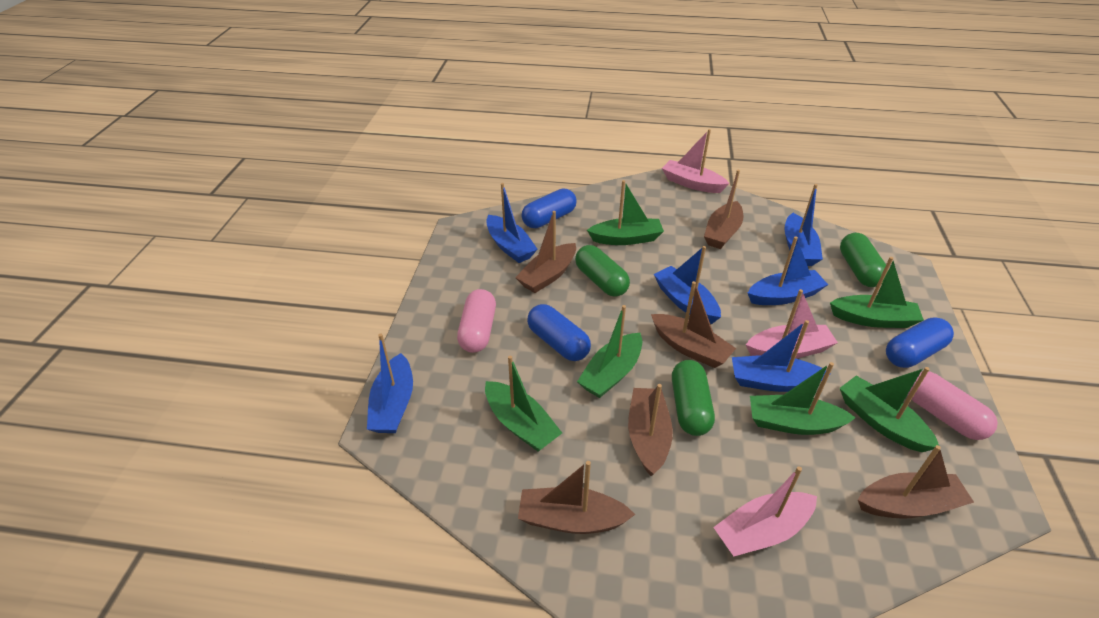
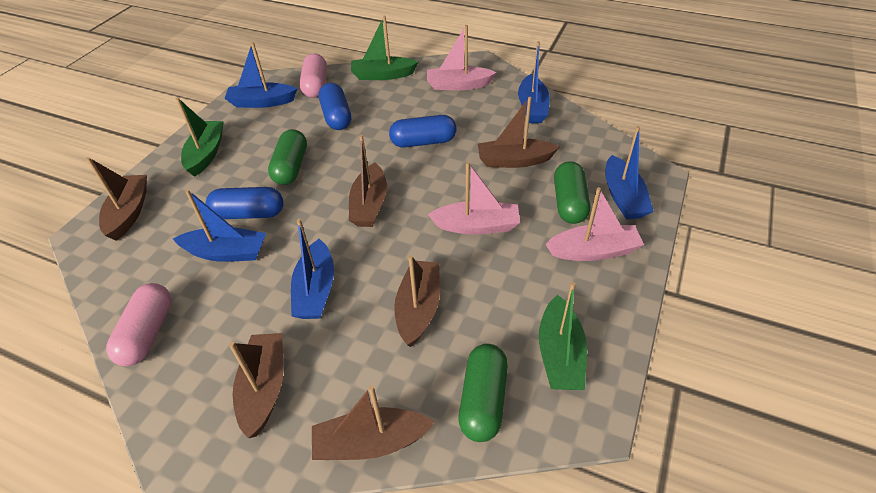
blue boat: [367,334,413,433] [486,183,538,263] [654,246,721,324] [732,320,831,392] [748,236,828,305] [784,184,823,266] = 6 -> [173,189,266,262] [224,42,297,108] [291,219,334,319] [518,41,550,123] [605,126,654,220] = 5
green boat: [485,356,562,451] [577,305,642,398] [587,180,664,245] [750,362,856,435] [830,257,924,328] [840,367,939,452] = 6 -> [176,98,224,177] [351,16,418,80] [539,282,587,390] = 3

